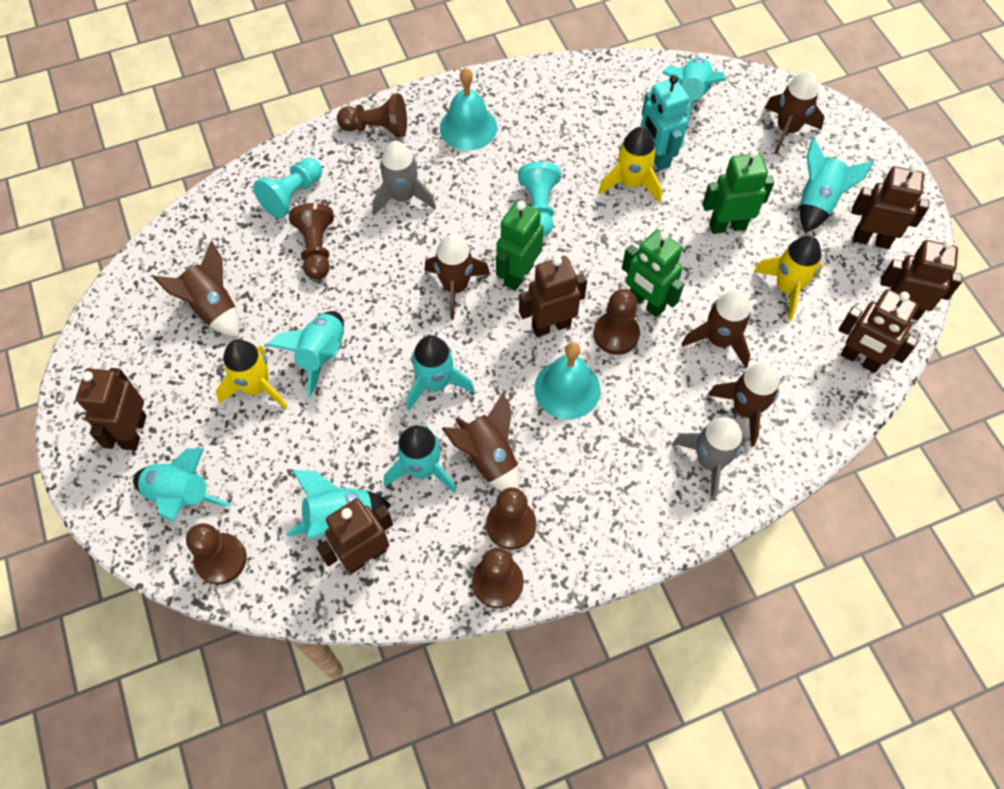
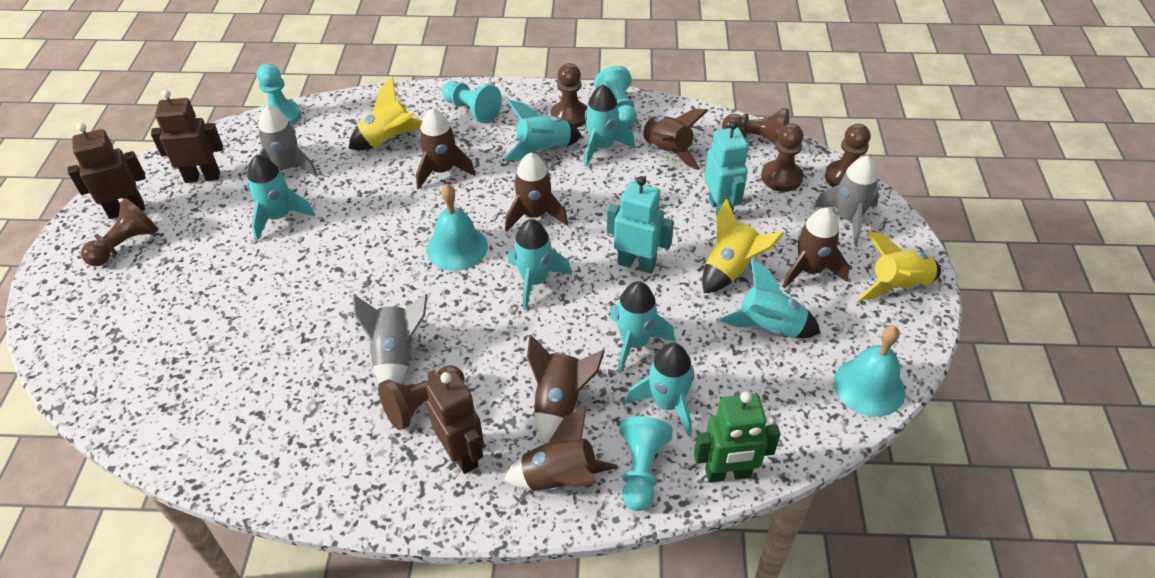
brown robot: [76,368,147,451] [317,499,393,574] [519,256,587,337] [839,289,919,373] [851,163,930,249] [880,239,963,320] = 6 -> [68,123,146,219] [151,89,223,183] [426,370,484,474] = 3
green robot: [496,200,544,291] [622,229,684,317] [702,149,774,234] = 3 -> [694,391,780,483] = 1
grey rocket: [372,141,436,216] [673,417,747,500] = 2 -> [258,105,318,177] [353,294,428,384] [814,155,879,245] = 3
turquoise pawn: [253,158,322,219] [518,162,561,237] = 2 -> [257,64,301,125] [442,81,502,123] [594,66,637,127] [619,416,673,511] = 4
turquoise robot: [641,75,689,171] = 1 -> [607,176,674,274] [704,121,748,216] = 2

